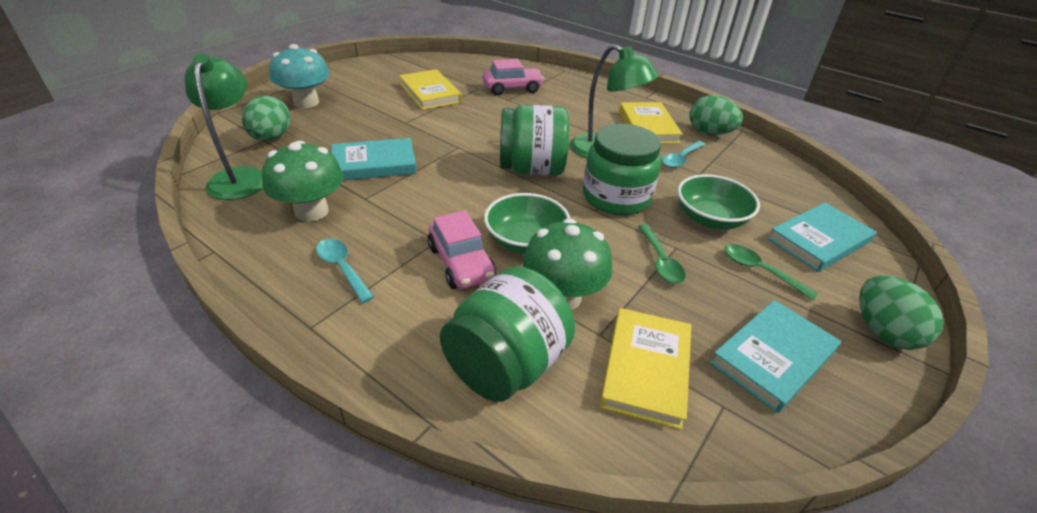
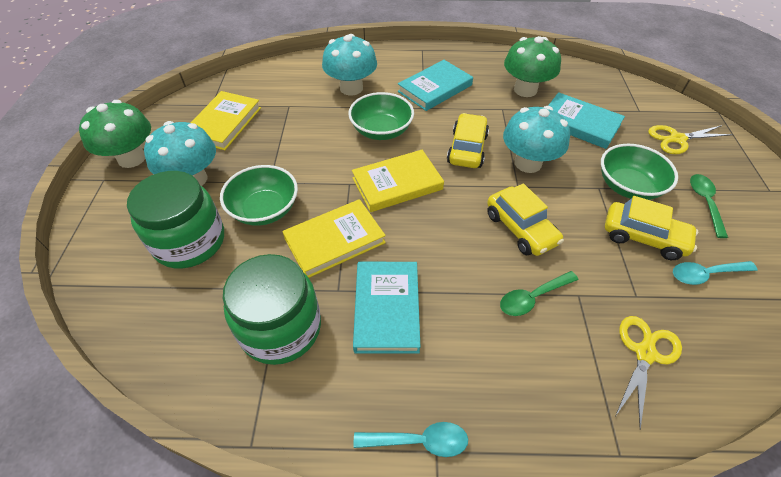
green bowl: [484,193,570,254] [677,174,760,229] = 2 -> [220,165,298,226] [348,92,414,140] [601,144,678,200] = 3
green egg: [242,95,291,141] [690,95,743,135] [859,275,944,350] = 3 -> none = 0
green jar: [440,266,575,402] [500,105,569,176] [583,124,661,215] = 3 -> [127,171,224,268] [223,254,321,365] = 2
green lamp: [185,54,263,200] [570,44,659,158] = 2 -> none = 0
pink car: [427,210,496,289] [482,59,544,95] = 2 -> none = 0
turquoise mushroom: [269,44,330,108] = 1 -> [144,121,216,186] [322,34,377,95] [503,106,570,173] = 3
yellow car: none = 0 -> [447,113,489,168] [487,183,564,256] [605,196,698,260] = 3
yellow scissors: none = 0 -> [616,316,682,430] [648,125,733,154] = 2

